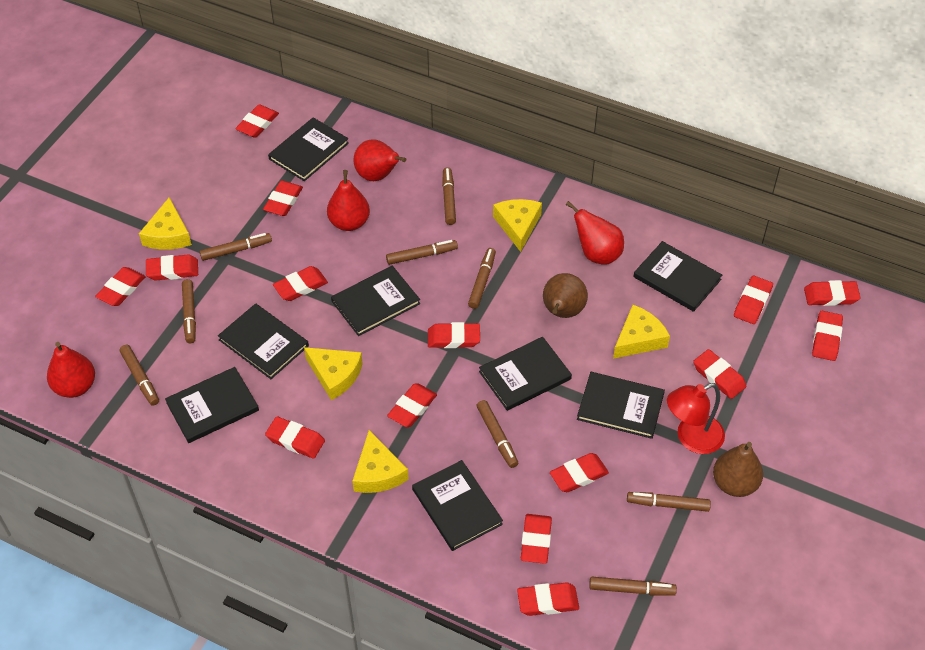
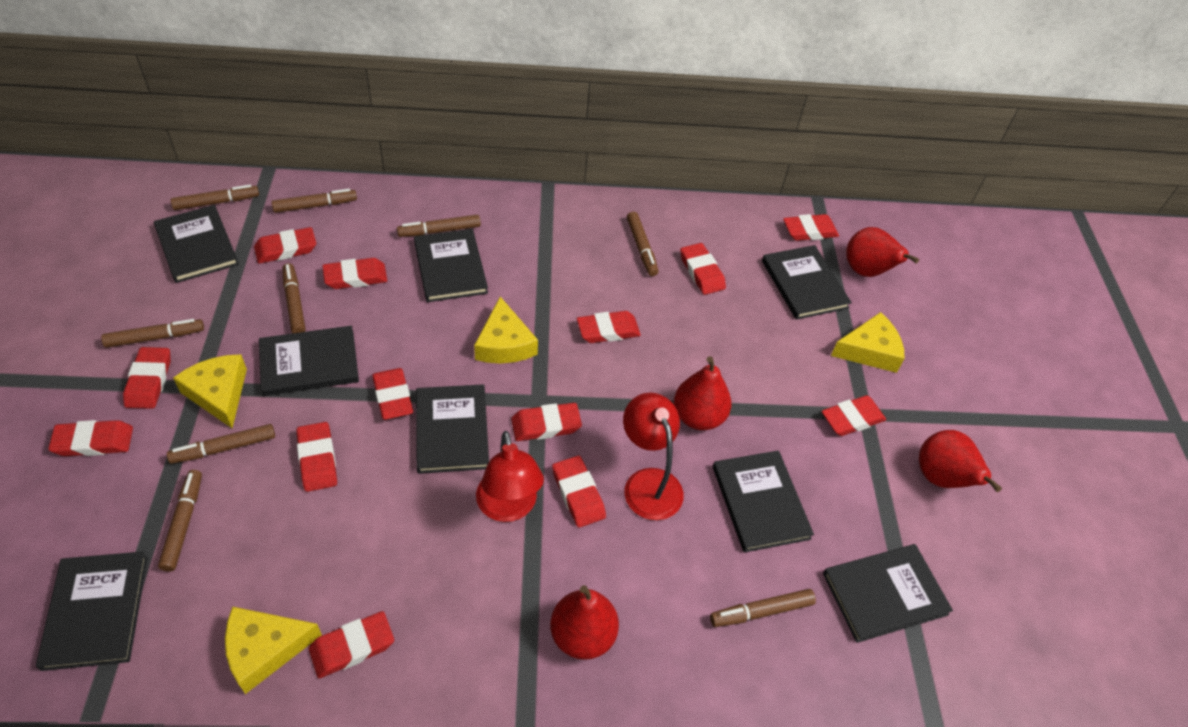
brown pear: [543,273,588,318] [713,442,763,497] = 2 -> none = 0
red eraser: [95,267,146,306] [146,254,198,281] [235,104,279,138] [263,181,303,216] [265,416,325,459] [273,266,328,301] [387,383,437,427] [428,322,480,348] [517,583,579,616] [521,514,552,564] [550,453,609,492] [693,349,747,399] [734,276,773,324] [804,280,861,306] [812,311,843,361] = 15 -> [48,420,133,456] [123,347,171,409] [254,227,316,264] [296,422,337,492] [309,611,394,678] [322,258,387,289] [372,368,413,420] [511,403,582,441] [552,456,606,528] [577,311,641,343] [680,243,726,295] [783,214,839,241] [821,395,886,436] = 13
red lamp: [667,383,725,454] = 1 -> [476,431,544,522] [623,392,684,520] = 2
yellow cheese: [139,197,192,250] [304,347,363,400] [353,430,409,493] [493,199,542,252] [613,305,670,359] = 5 -> [173,354,247,428] [225,607,322,694] [474,297,538,363] [831,312,905,373] = 4

